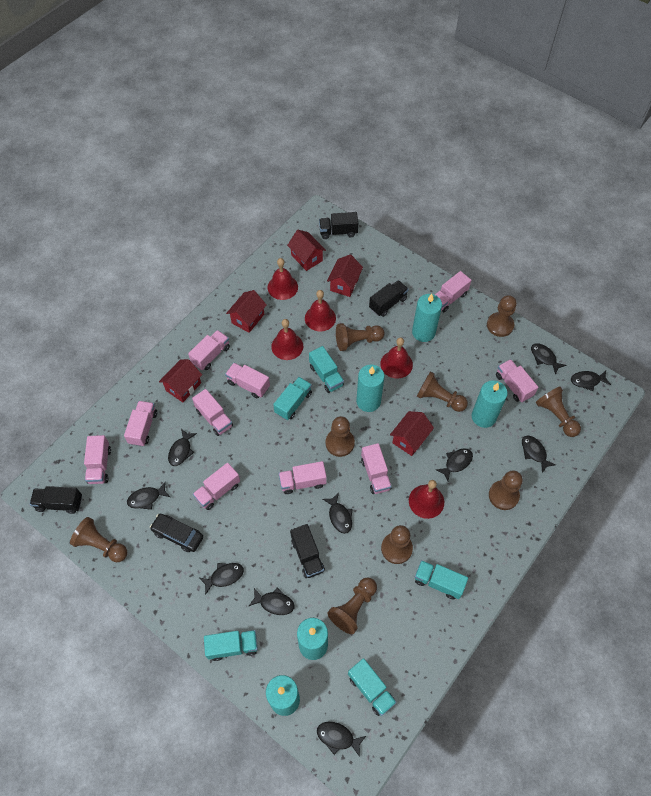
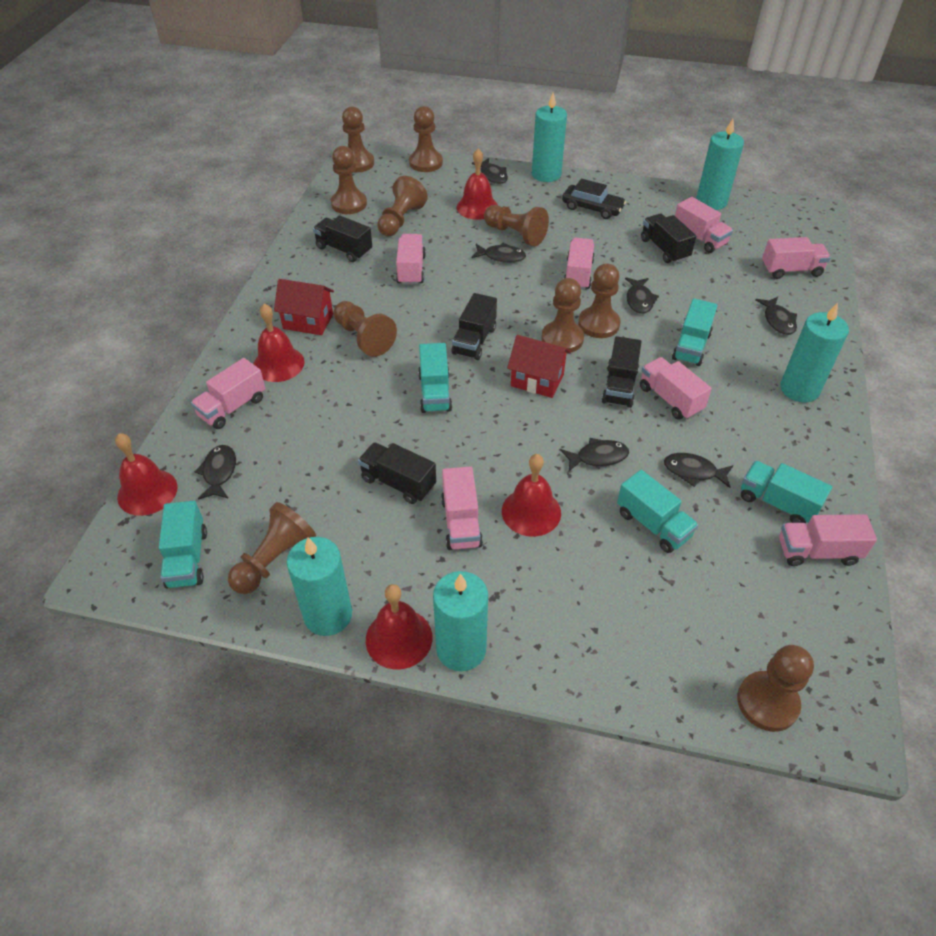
black fish: [127,482,170,510] [168,429,197,466] [200,563,244,595] [249,588,295,615] [317,722,366,757] [322,493,352,534] [436,448,473,481] [522,435,556,473] [531,343,567,375] [571,371,611,391] = 10 -> [195,445,236,500] [472,158,508,184] [472,243,526,263] [560,438,629,471] [625,277,659,314] [664,453,734,488] [755,297,797,335] = 7
black truck: [30,486,82,514] [290,524,325,578] [319,212,358,239] [369,280,409,317] = 4 -> [313,215,372,262] [358,442,436,504] [452,293,497,360] [602,336,641,408] [641,213,696,263] = 5
brown pawn: [70,517,127,562] [326,416,355,457] [327,577,377,634] [336,323,385,351] [381,525,413,564] [417,371,468,412] [487,295,517,337] [489,470,523,510] [536,386,581,437] = 9 -> [228,502,316,594] [331,146,367,214] [333,301,397,357] [342,106,374,173] [377,176,428,236] [409,106,443,172] [484,205,549,247] [542,278,584,352] [578,263,620,338] [737,645,814,732] = 10
pink truck: [84,435,111,484] [124,401,157,447] [188,330,230,370] [192,389,233,436] [193,463,240,510] [225,363,270,398] [279,461,327,494] [361,443,392,494] [435,271,472,312] [496,359,538,402] = 10 -> [191,358,265,429] [396,234,426,285] [441,467,483,550] [564,238,595,290] [640,357,712,420] [675,197,733,253] [762,237,831,279] [779,515,877,566] = 8
red house: [159,359,202,402] [226,290,267,333] [287,230,326,271] [327,254,363,297] [390,411,434,456] = 5 -> [274,279,334,335] [507,335,571,398] = 2

